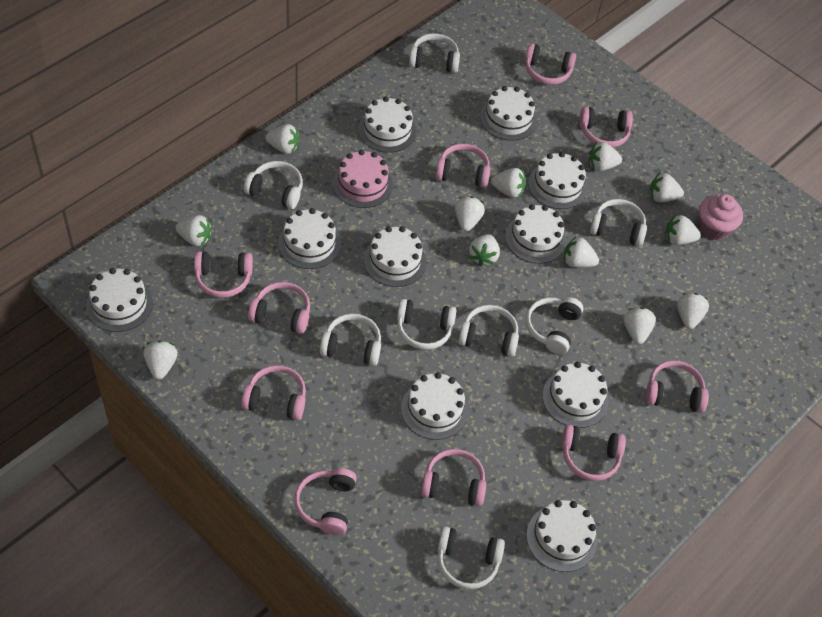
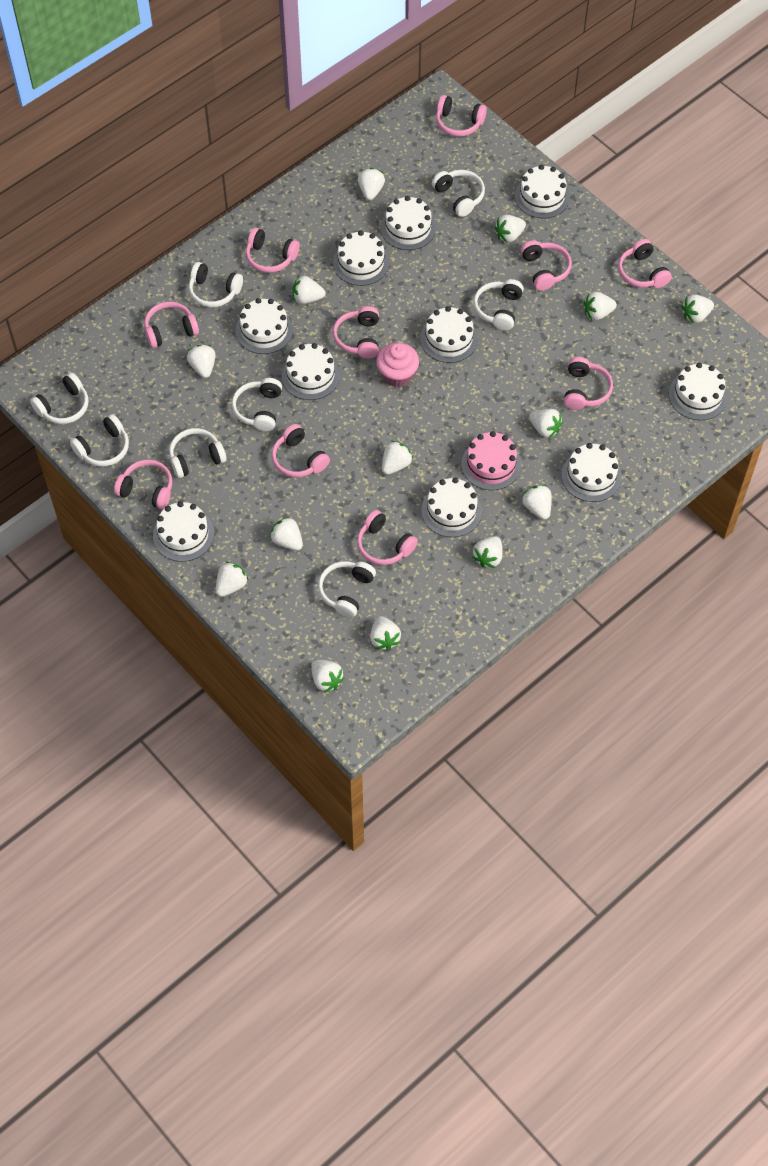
white strawberry: [143,340,178,380] [176,215,212,246] [265,124,300,154] [455,196,485,231] [469,234,500,266] [491,168,526,198] [564,236,599,268] [589,142,622,171] [623,307,656,344] [649,173,684,202] [665,215,701,245] [677,293,709,329] = 12 -> [187,345,216,378] [216,561,249,597] [270,516,303,550] [292,275,325,304] [311,660,345,693] [358,168,385,200] [370,616,401,650] [382,441,413,475] [472,536,503,568] [494,215,526,242] [522,485,552,520] [529,409,563,438] [584,292,617,320] [681,295,714,323] = 14

